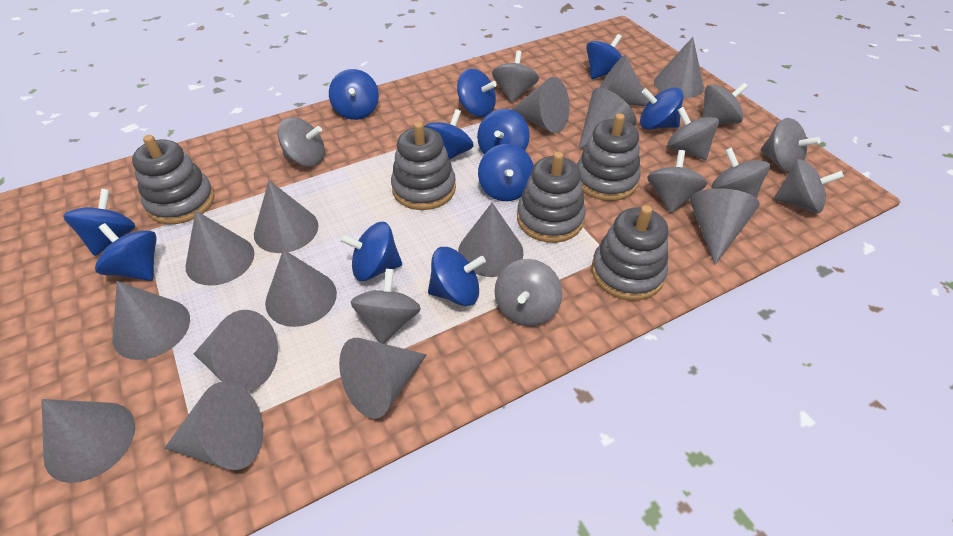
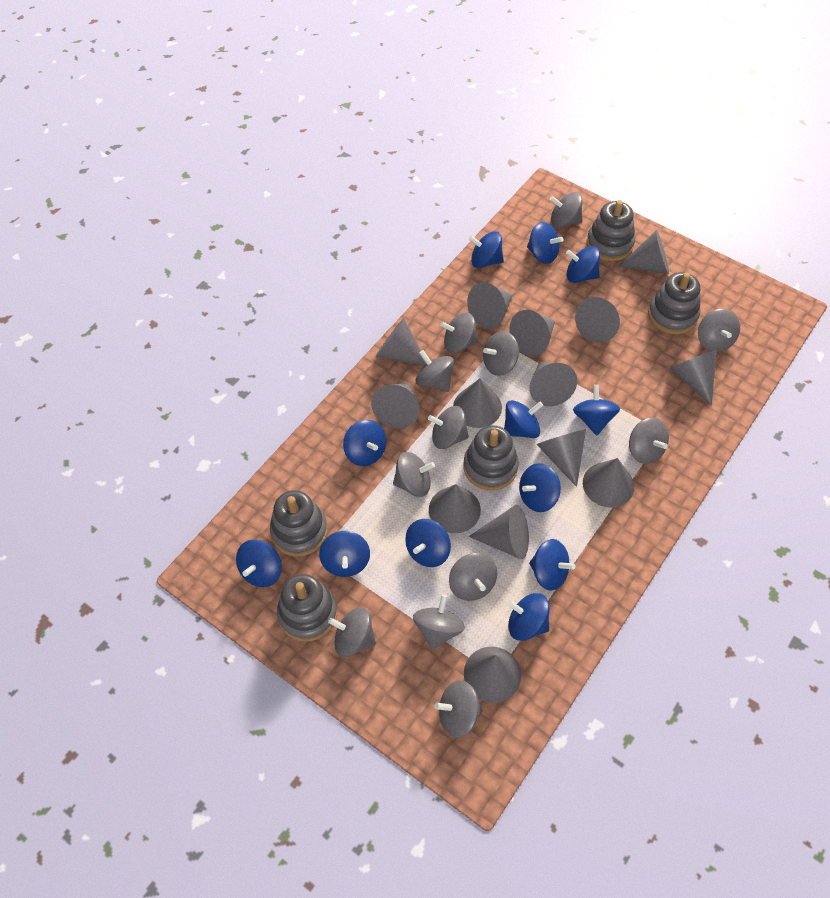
blue spinning top: [63,189,136,256] [95,223,157,281] [329,69,379,120] [340,222,402,281] [424,109,474,160] [428,247,486,306] [457,68,497,117] [477,109,530,155] [478,144,534,201] [586,34,622,79] [640,87,684,130] = 11 -> [236,540,282,587] [319,531,370,577] [343,420,387,466] [405,519,451,567] [469,231,504,268] [504,400,543,438] [507,593,550,641] [519,463,561,512] [527,222,564,264] [529,539,575,591] [566,246,600,283] [573,385,620,436] = 12
grey spinning top: [278,117,325,167] [351,269,421,344] [492,50,539,103] [494,259,562,326] [647,150,707,213] [668,107,719,160] [701,83,748,124] [711,147,770,198] [761,118,820,172] [774,159,844,213] = 10 -> [328,607,376,657] [393,452,435,497] [413,595,465,650] [416,350,454,392] [428,406,469,449] [434,680,482,738] [440,313,478,354] [449,553,497,601] [483,331,519,376] [550,192,583,228] [629,417,669,464] [698,309,740,352] = 12

